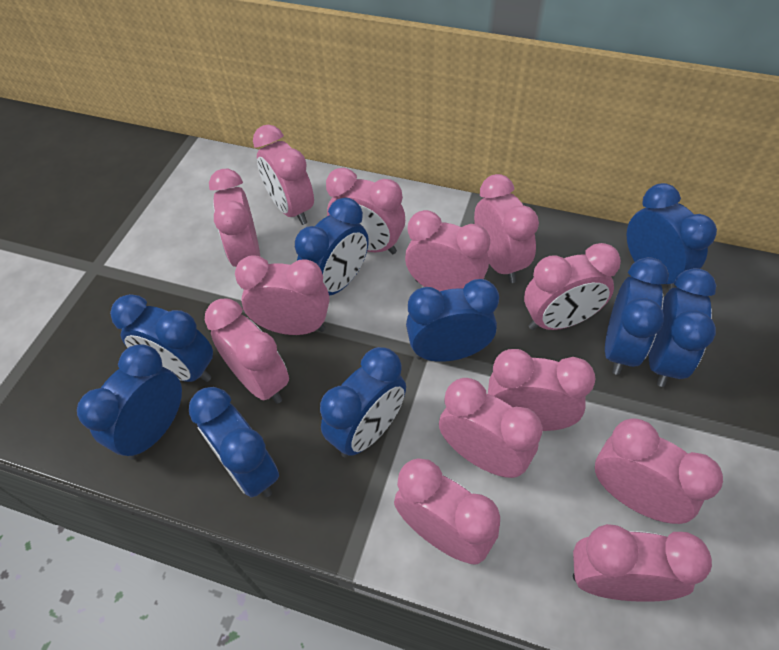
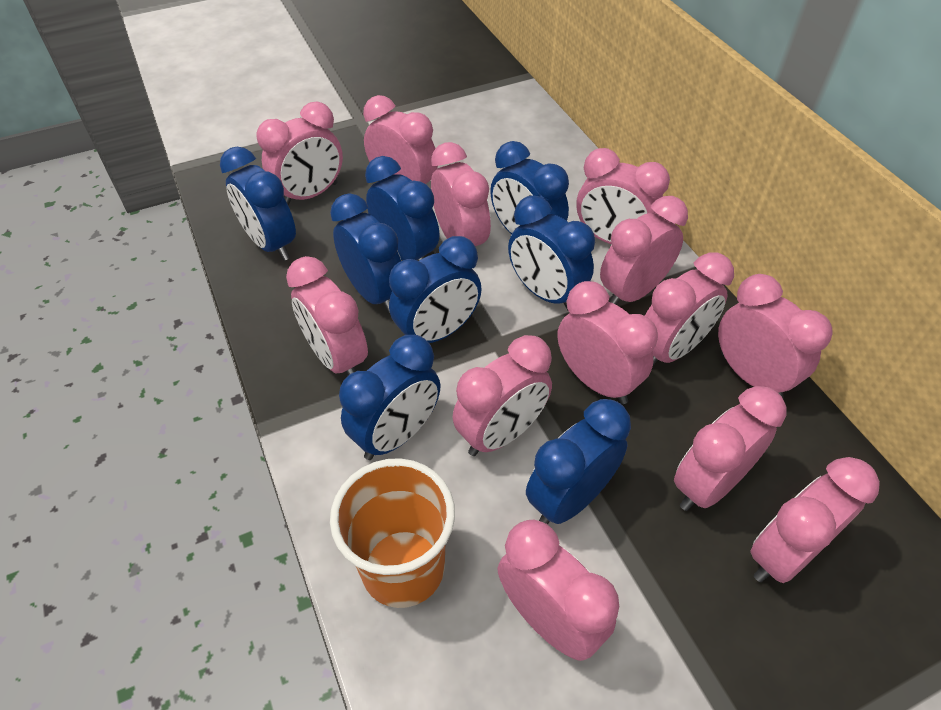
blue clock: [77,344,182,459] [110,294,213,382] [189,387,279,497] [295,198,368,295] [320,347,406,457] [406,279,499,362] [605,257,669,375] [627,183,717,291] [649,268,716,387] = 9 -> [220,147,296,261] [330,193,401,313] [339,335,441,460] [365,156,439,261] [389,236,482,343] [490,141,569,235] [508,195,595,311] [526,399,631,524] = 8
orange cup: none = 0 -> [330,458,455,608] = 1

